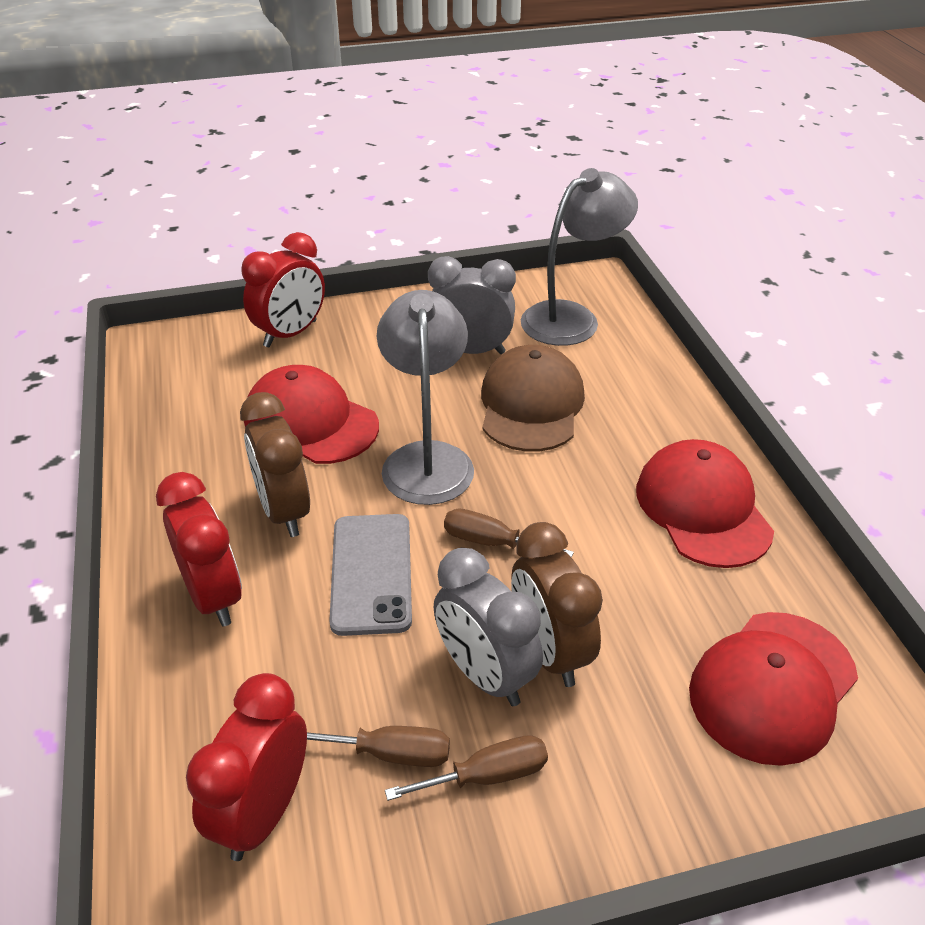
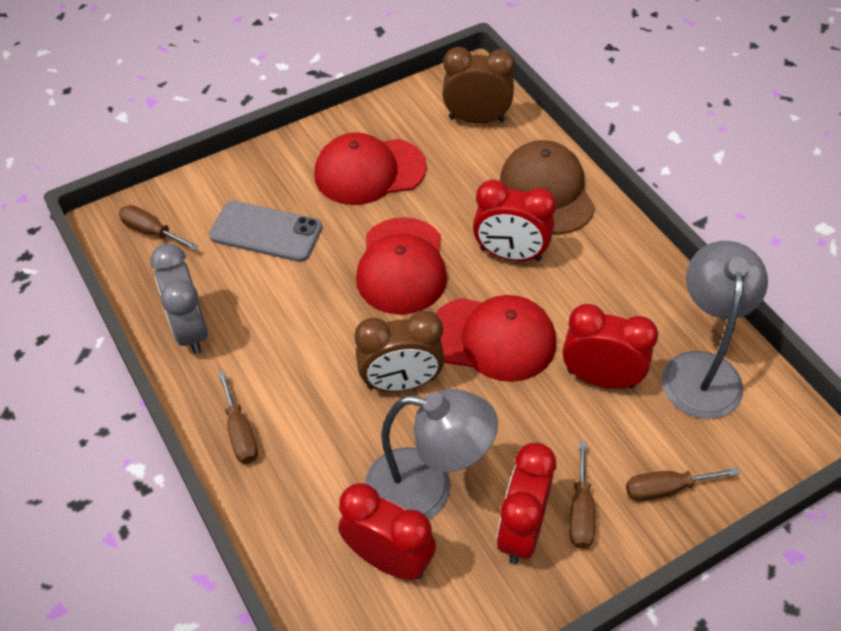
brown screwdriver: [307,726,450,767] [385,735,548,801] [444,509,574,558] = 3 -> [119,205,199,250] [218,371,258,464] [570,441,595,549] [626,468,739,501] = 4
grey clock: [428,256,516,354] [434,548,543,706] = 2 -> [150,243,208,355] = 1
red clock: [156,472,242,627] [186,673,307,861] [241,232,325,348] = 3 -> [338,483,436,580] [473,179,556,261] [496,443,556,564] [562,304,658,389] = 4

